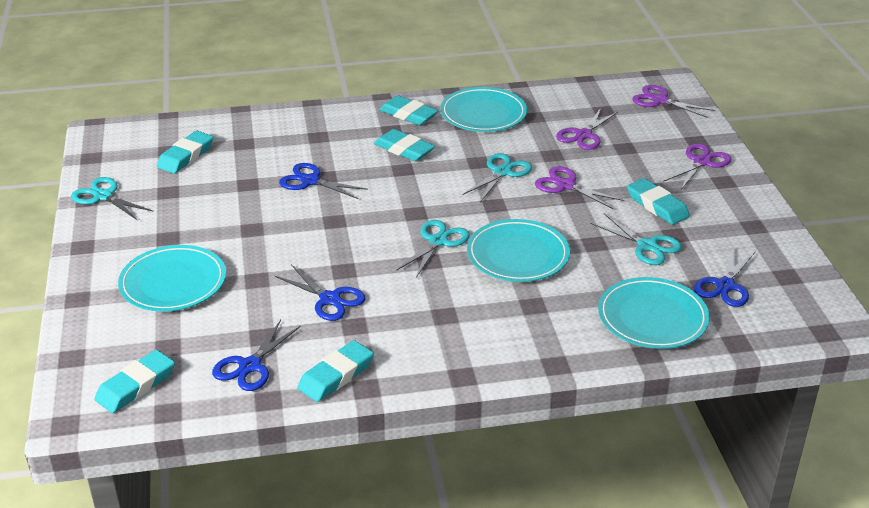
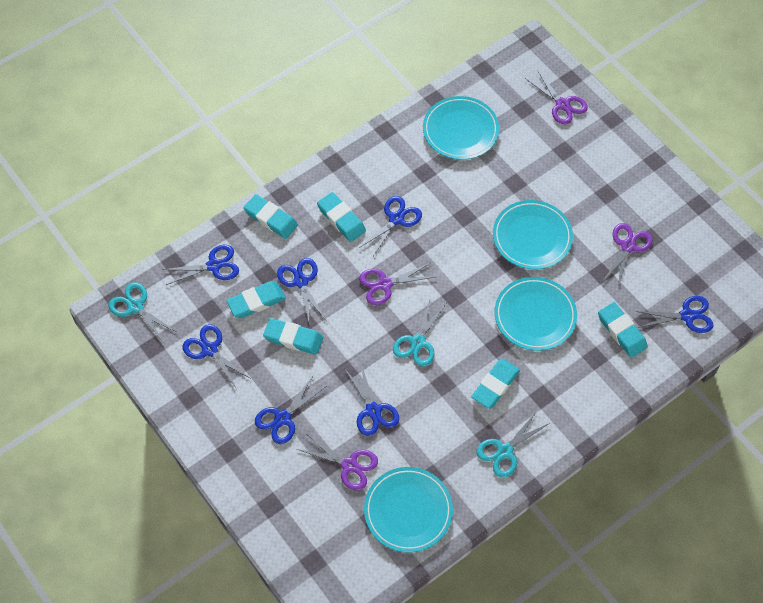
blue scissors: [212,320,301,391] [275,264,366,321] [279,163,368,199] [694,248,756,307] = 4 -> [162,245,239,285] [183,324,251,389] [255,376,325,444] [277,258,326,326] [345,363,399,436] [359,196,422,258] [635,296,714,333] = 7
turquoise scissors: [71,177,153,220] [396,220,470,278] [463,153,532,202] [590,213,682,265] = 4 -> [108,282,177,343] [393,296,446,367] [476,411,550,478] = 3

